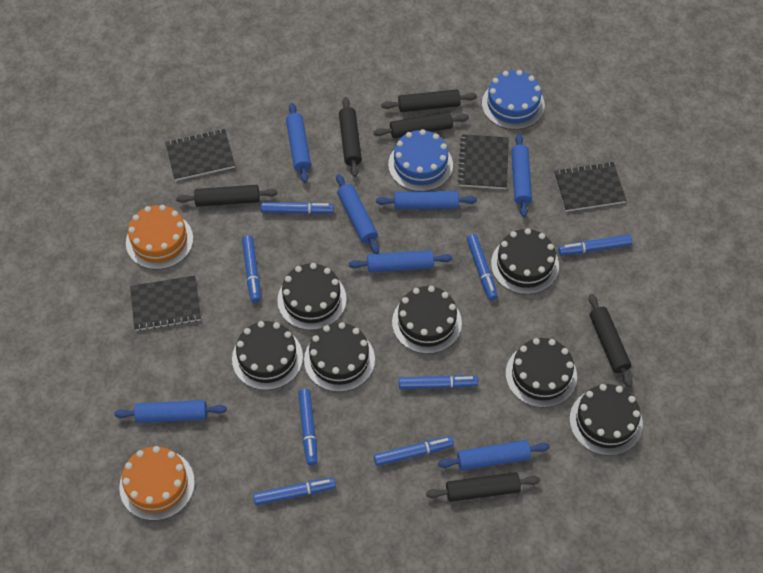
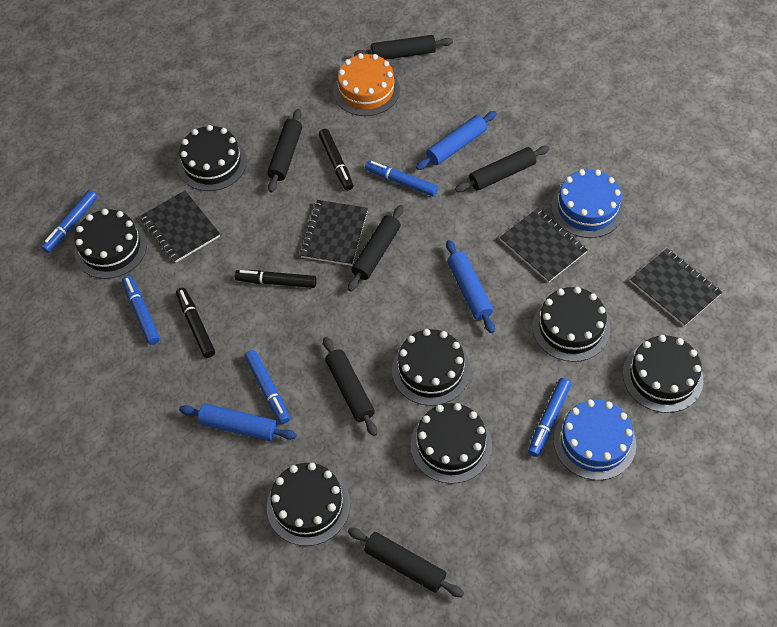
black marker: none = 0 -> [176,288,215,358] [235,270,317,288] [319,129,353,191] = 3
blue marker: [242,235,261,303] [253,478,336,506] [261,202,334,214] [298,389,317,465] [374,436,454,466] [399,375,478,390] [467,234,498,300] [558,235,632,256] = 8 -> [41,190,97,253] [122,276,160,345] [244,350,290,424] [365,161,438,197] [528,378,571,457] = 5
blue rolling pin: [115,400,227,423] [286,103,311,183] [336,174,379,254] [349,250,452,273] [376,191,477,210] [438,440,550,471] [511,134,532,217] = 7 -> [179,403,297,441] [416,111,497,170] [446,240,495,333] = 3
orange cake: [119,446,195,521] [126,205,193,270] = 2 -> [333,53,400,116] = 1

